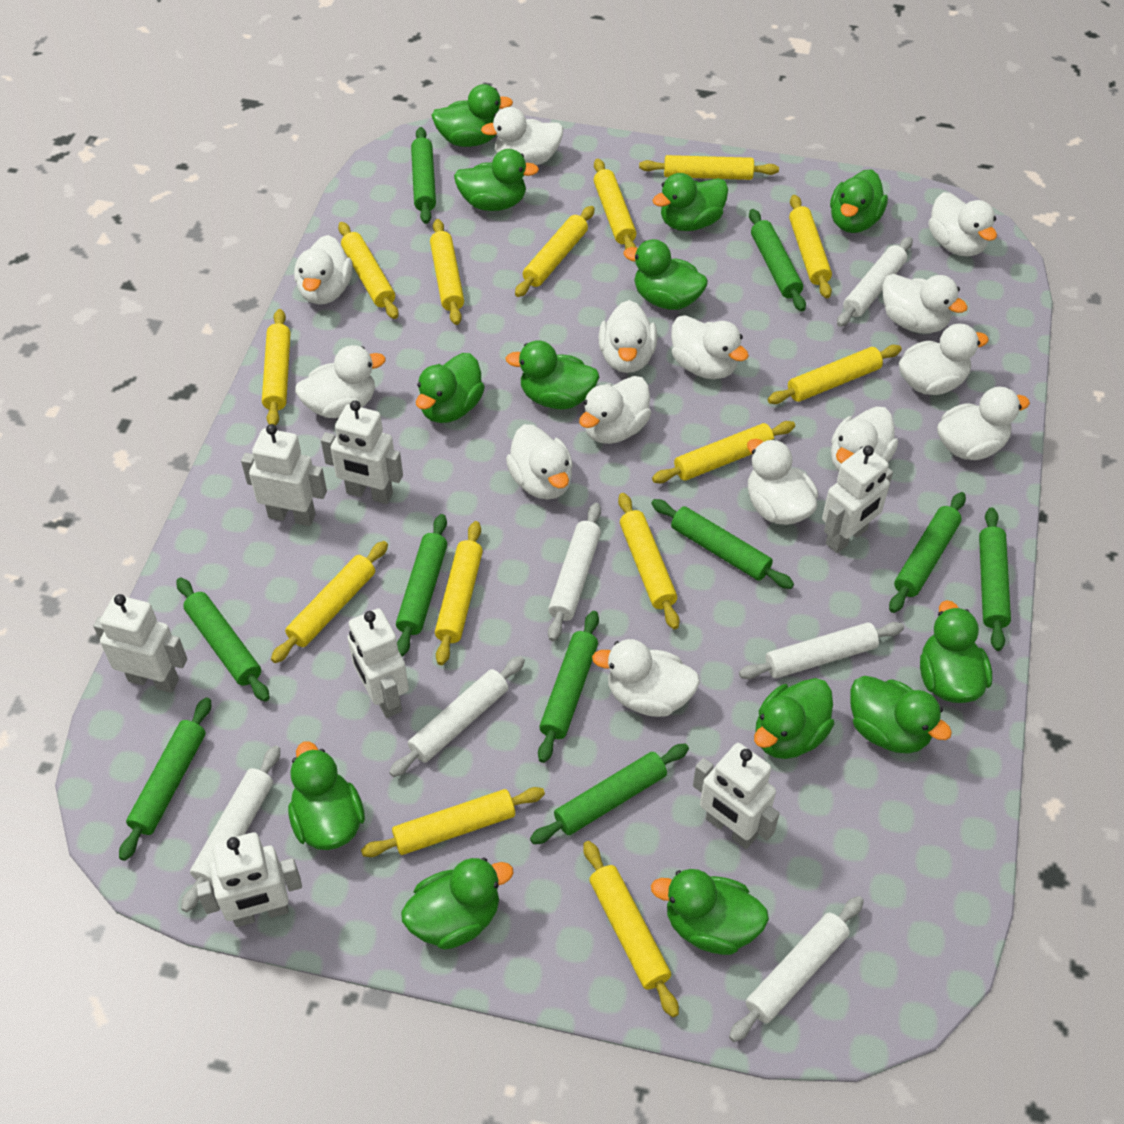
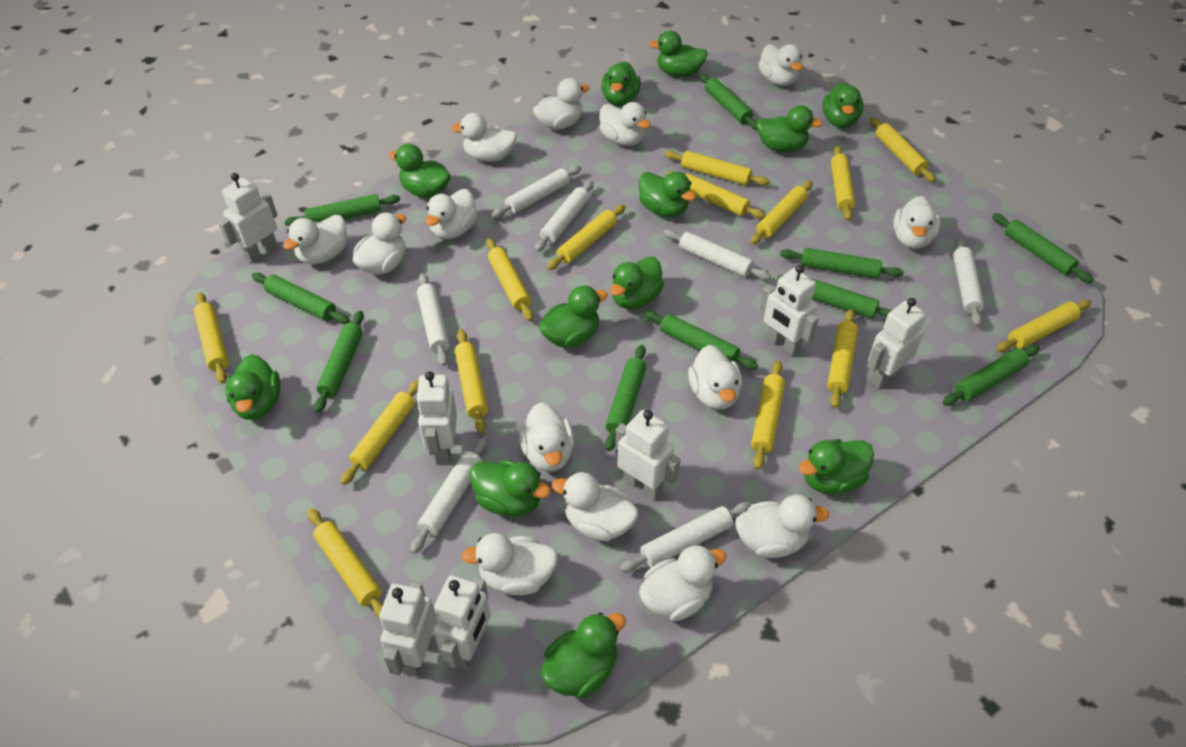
green duck: [288,741,365,850] [401,858,514,950] [416,353,485,423] [431,84,513,147] [454,149,539,211] [505,341,599,409] [623,239,708,310] [651,869,769,955] [652,173,728,231] [754,678,834,759] [830,169,888,233] [850,676,952,754] [920,600,992,703] = 13 -> [225,354,281,420] [389,144,451,198] [470,460,551,517] [539,286,608,348] [541,612,626,698] [601,61,641,106] [610,257,664,309] [639,172,696,217] [649,31,708,77] [756,105,823,152] [799,439,874,494] [823,82,863,128] = 12
white rolling pin: [181,745,280,912] [389,656,525,777] [548,503,601,641] [729,896,864,1042] [739,622,904,679] [837,237,913,327] = 6 -> [410,436,488,554] [417,273,450,366] [492,165,581,218] [535,181,593,252] [620,502,751,572] [664,229,771,280] [953,237,984,326] = 7

